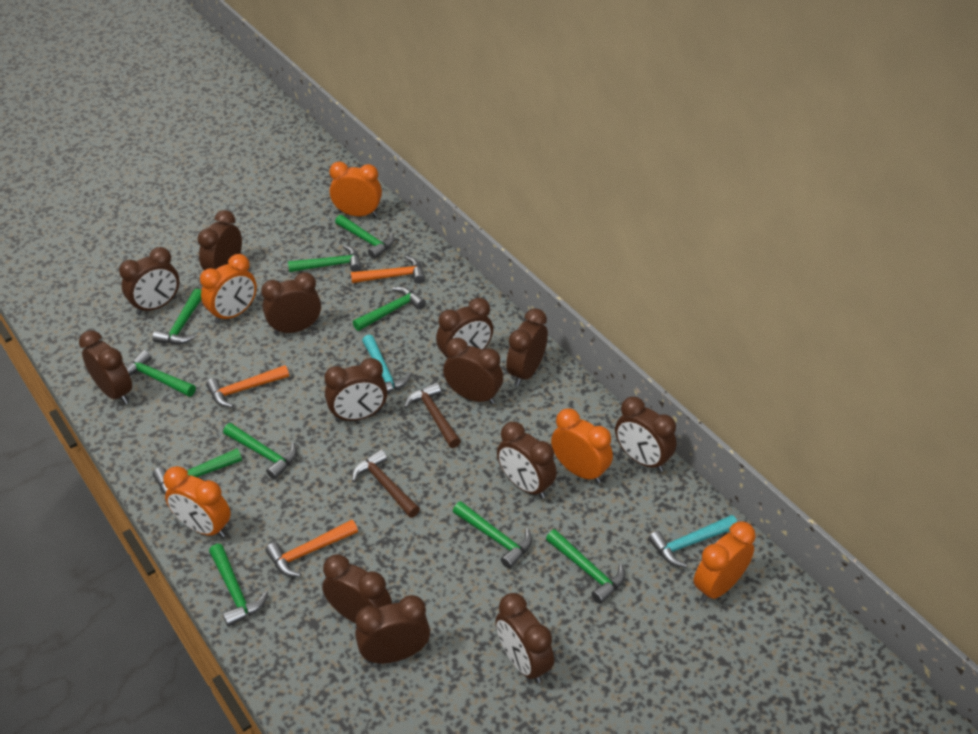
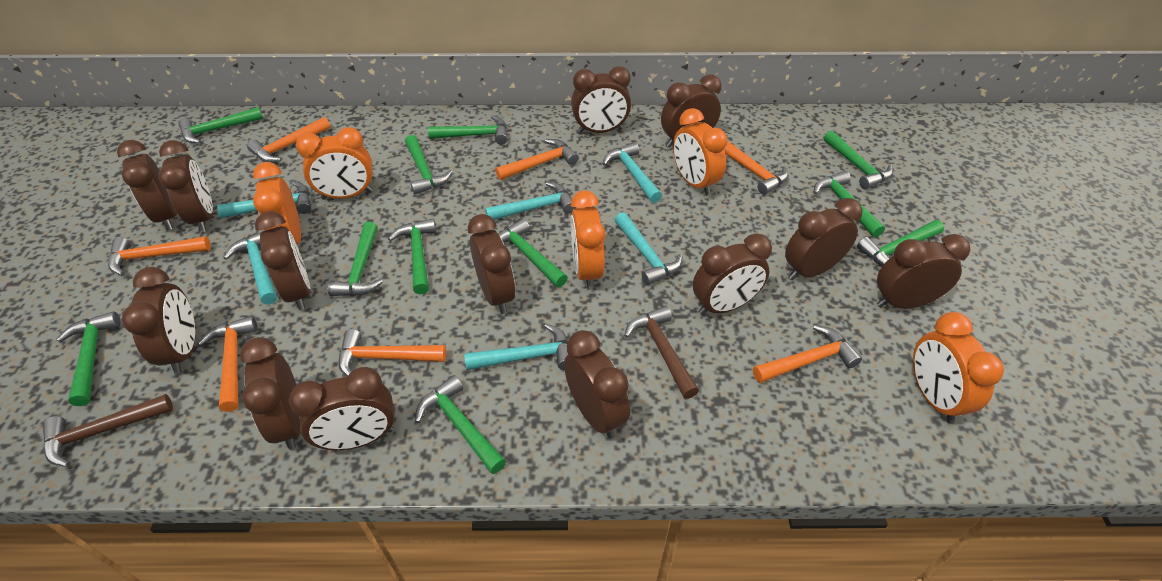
green hammer: [126,350,196,397] [152,289,201,345] [153,448,242,495] [209,544,268,627] [223,423,297,480] [288,245,362,272] [335,215,395,259] [353,287,426,331] [453,501,532,569] [546,529,625,604] = 10 -> [56,311,121,406] [178,107,263,143] [328,222,383,296] [388,219,436,294] [405,135,452,194] [415,375,506,474] [428,115,507,144] [498,219,568,287] [814,171,885,237] [824,131,893,189] [857,220,944,266] = 11
orange hammer: [206,365,289,408] [265,520,358,577] [351,256,425,284] = 3 -> [108,236,211,276] [197,316,257,412] [247,117,331,163] [338,329,446,376] [495,139,579,180] [725,140,789,195] [753,325,862,383] = 7
turquoise hammer: [362,334,411,393] [648,515,737,568] = 2 -> [217,181,311,218] [223,231,277,305] [464,323,568,370] [485,182,576,220] [602,142,662,203] [615,212,683,285] = 6

